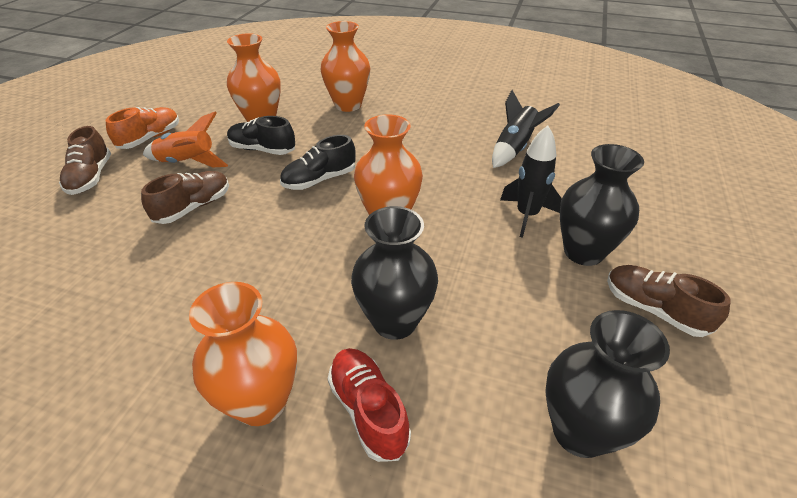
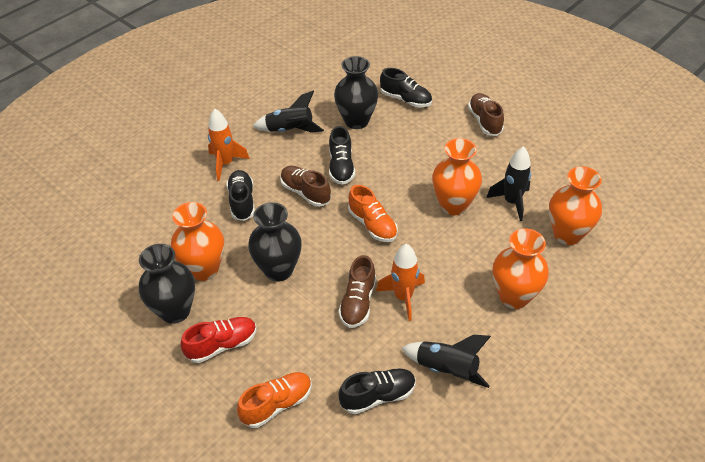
black rocket: [492,90,560,168] [500,125,562,238] = 2 -> [252,91,324,133] [402,335,491,388] [486,146,531,221] = 3
black shoe: [227,116,295,155] [280,135,356,190] = 2 -> [226,170,255,221] [329,126,355,185] [338,368,416,414] [380,68,432,107] = 4
orange rocket: [143,112,228,167] = 1 -> [208,109,250,181] [376,244,425,321] = 2
orange shoe: [106,107,179,149] = 1 -> [237,372,312,428] [348,185,398,242] = 2

